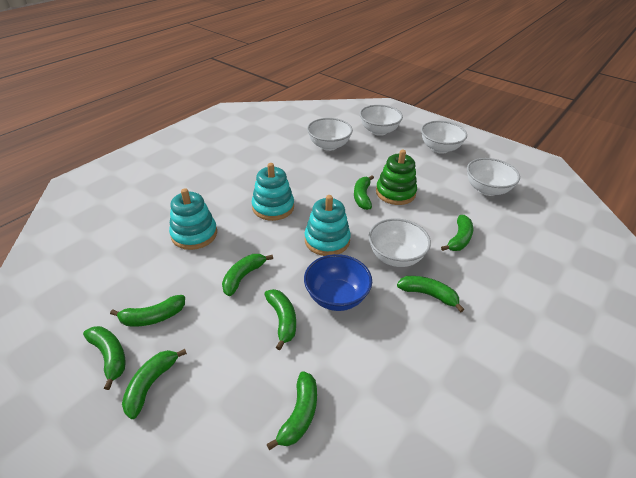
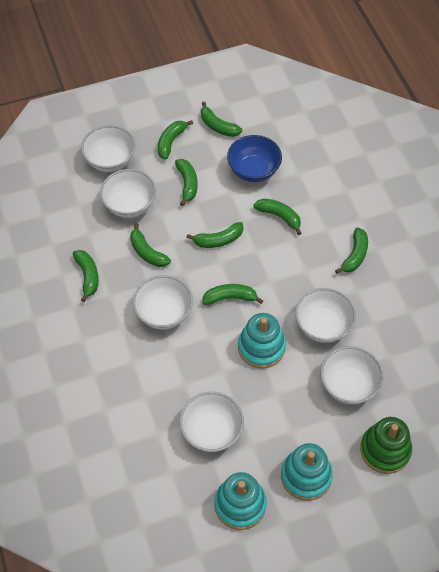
white bowl: [307,118,353,151] [360,105,403,136] [368,218,431,267] [421,121,467,154] [467,158,520,196] = 5 -> [81,125,136,172] [100,169,156,218] [133,275,193,329] [179,391,244,452] [295,288,356,343] [320,346,384,404] = 6

